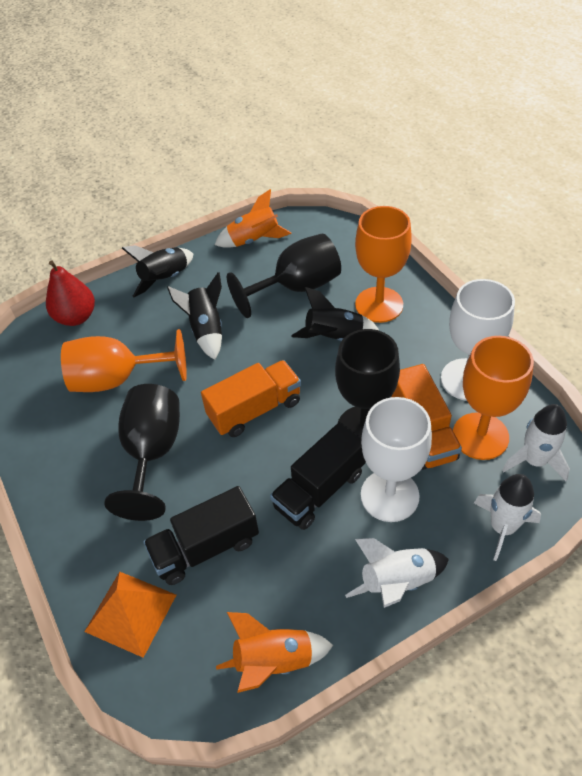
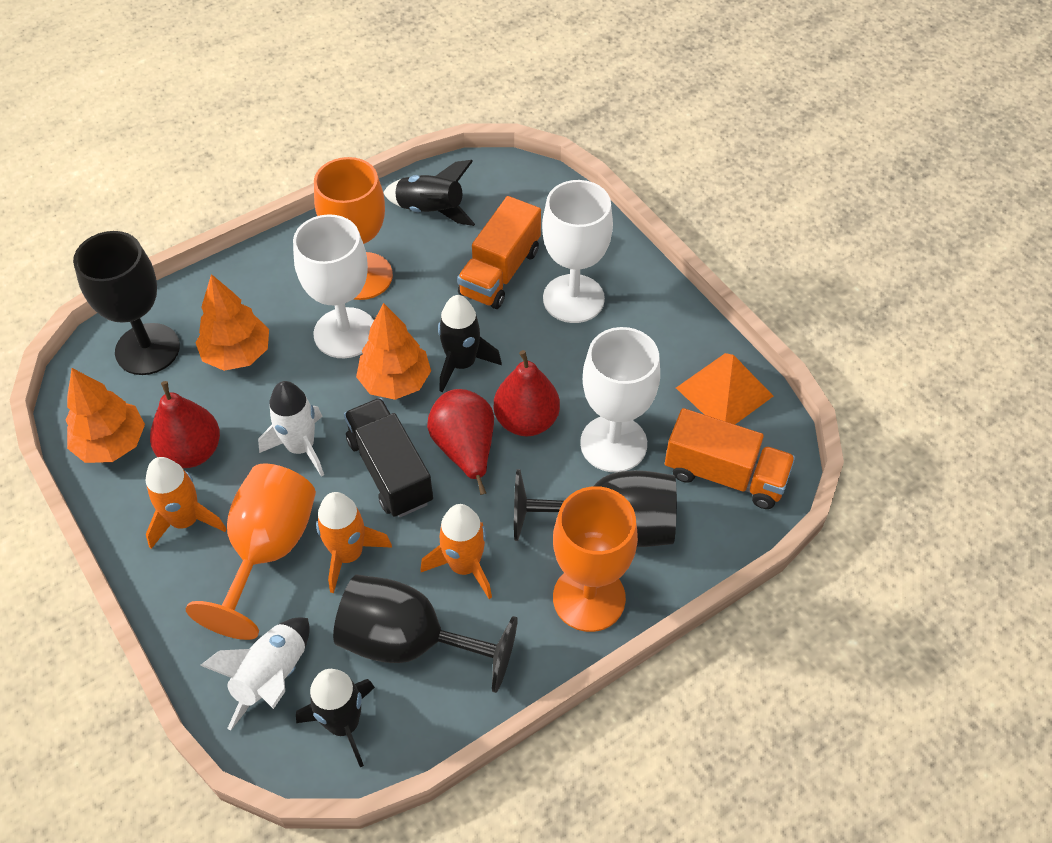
black truck: [143,486,259,585] [270,422,366,530] = 2 -> [344,398,433,517] = 1
orange rocket: [215,189,292,248] [216,612,333,693] = 2 -> [146,457,226,549] [316,492,392,593] [420,504,492,599] = 3
orange tree: none = 0 -> [66,368,145,463] [196,274,269,371] [356,303,431,400] = 3
red pear: [46,260,95,326] = 1 -> [150,381,220,468] [427,389,494,495] [494,350,560,436] = 3
white goblet: [361,397,432,522] [441,279,515,401] = 2 -> [293,214,374,358] [542,180,613,323] [580,327,660,472] = 3
white rocket: [345,538,449,608] [474,474,541,561] [502,404,570,481] = 3 -> [200,617,310,731] [258,381,324,477] = 2

